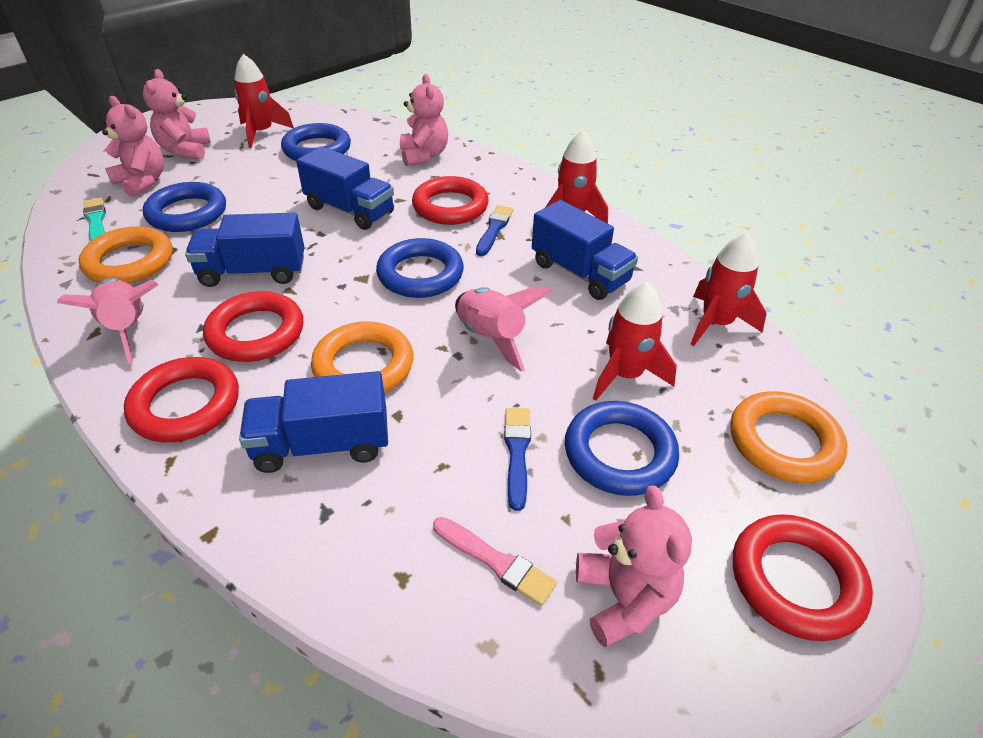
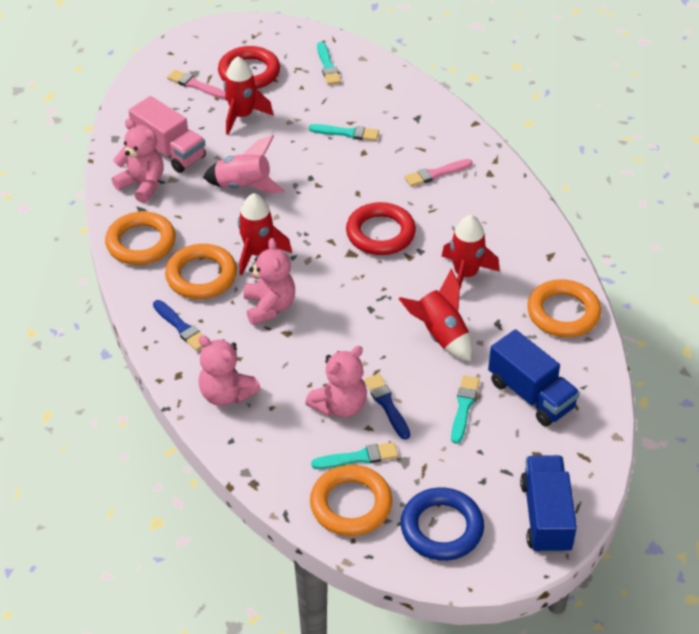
blue ring: [143,182,226,232] [281,123,351,161] [376,238,464,298] [565,401,679,496] = 4 -> [401,487,484,561] = 1
blue truck: [185,213,305,287] [239,371,388,473] [296,146,394,230] [532,200,638,300] = 4 -> [488,329,580,426] [520,455,577,554] = 2
orange ring: [79,226,173,284] [311,321,414,393] [730,391,847,483] = 3 -> [105,211,176,265] [165,244,237,299] [310,465,392,536] [527,279,601,337] = 4
pink brush: [433,517,557,606] = 1 -> [167,70,225,99] [404,159,473,187] = 2
pink rocket: [57,278,158,364] [455,286,553,372] = 2 -> [203,135,285,193] = 1
pink truck: none = 0 -> [128,96,206,173] = 1
red ring: [124,357,239,442] [203,291,303,362] [412,176,489,225] [733,514,873,641] = 4 -> [218,46,280,89] [346,202,416,255] = 2
turquoise brush: [83,197,106,241] = 1 -> [309,124,379,141] [311,442,398,469] [317,42,341,85] [451,375,480,444] = 4

